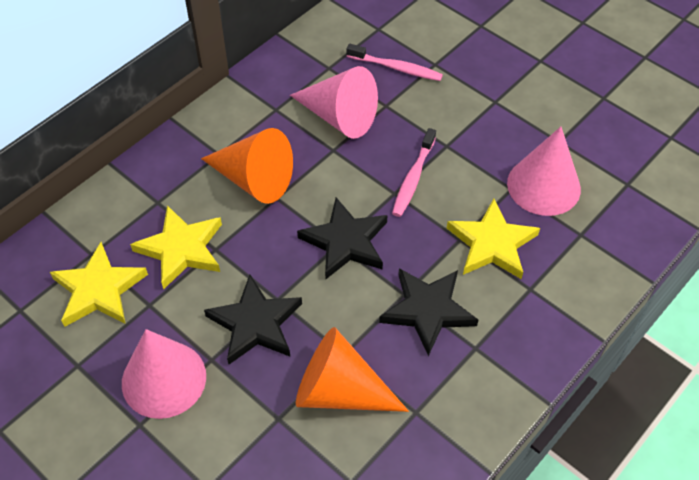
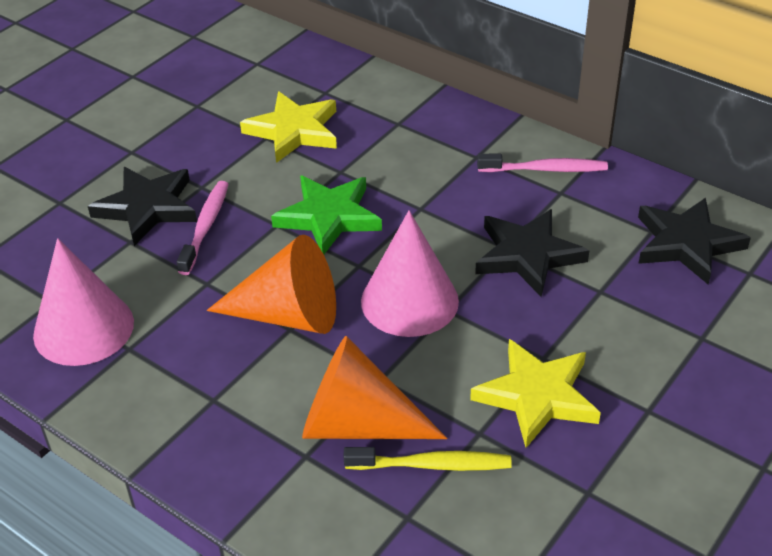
green star: none = 0 -> [271,175,382,254] = 1
pink cone: [122,329,206,419] [290,66,378,139] [507,127,581,216] = 3 -> [33,238,134,366] [361,210,459,337] = 2
yellow star: [50,242,148,327] [130,205,222,290] [447,199,540,279] = 3 -> [240,92,337,163] [470,339,601,448] = 2
yellow toothbrush: none = 0 -> [343,447,512,471] = 1

